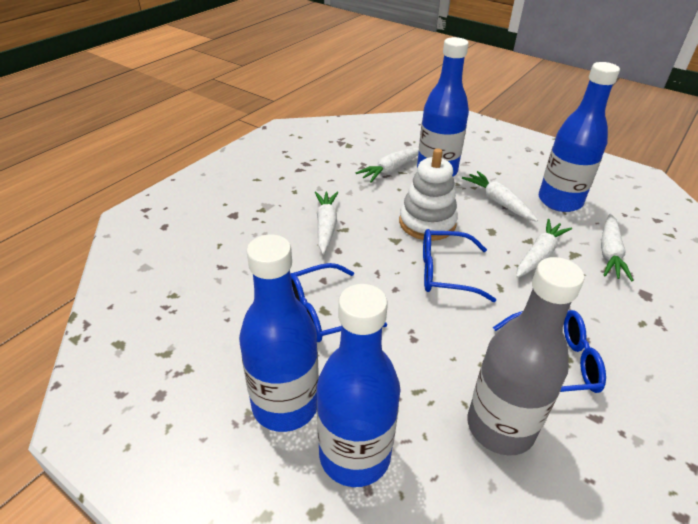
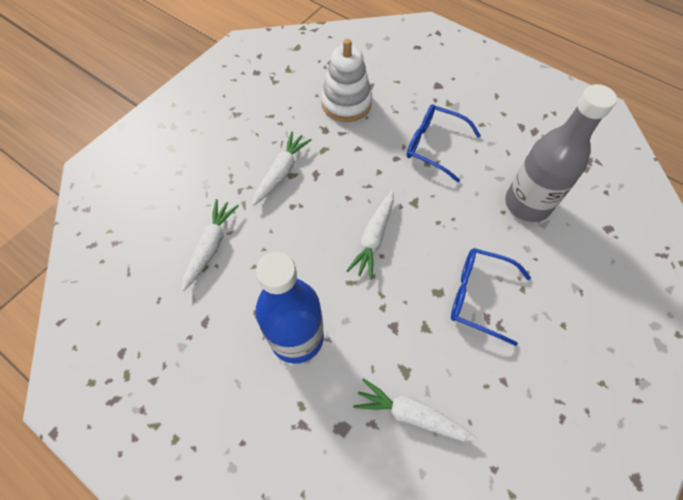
blue bottle: [239,234,319,432] [317,284,400,487] [417,37,469,176] [539,62,620,212] = 4 -> [255,252,324,364] = 1
blue glasses: [290,263,387,342] [423,229,496,302] [493,310,606,393] = 3 -> [407,105,481,182] [451,248,531,346] = 2
white carrot: [315,192,338,254] [356,147,419,183] [462,171,538,222] [516,219,572,278] [601,214,633,281] = 5 -> [182,199,239,291] [252,131,312,206] [347,191,394,280] [353,378,478,441] = 4

